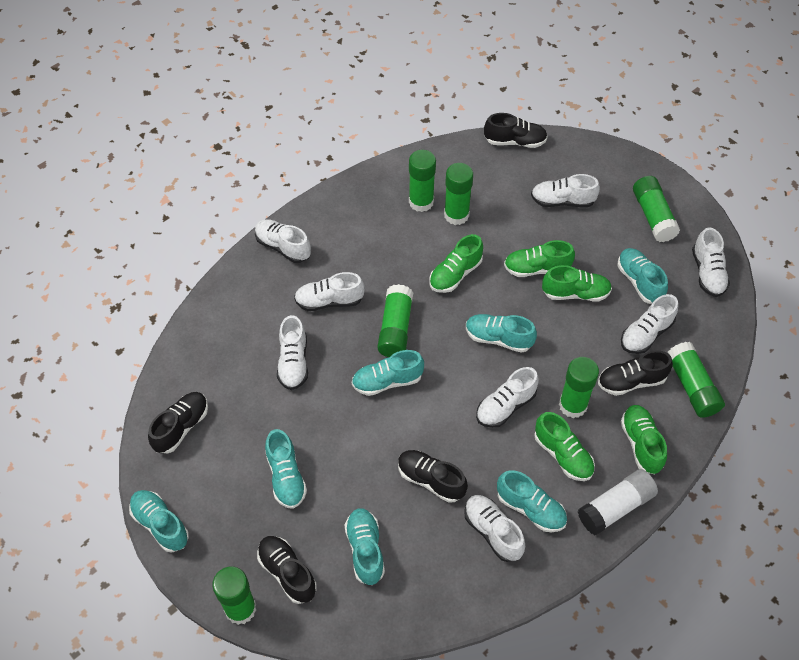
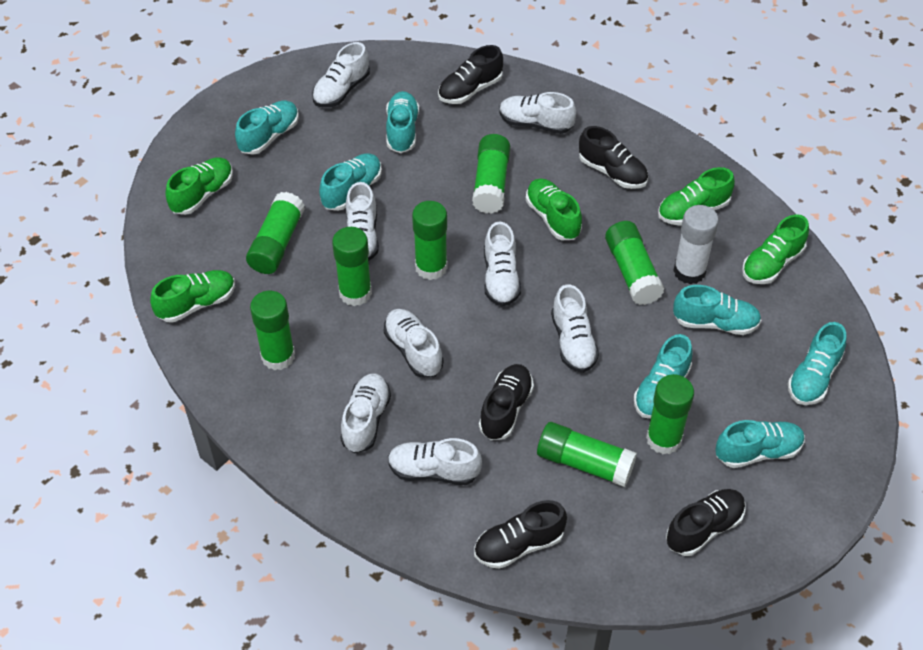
green glue stick: [212,566,256,625] [378,284,414,357] [409,150,436,212] [444,163,473,225] [559,357,599,418] [633,176,680,242] [668,342,725,418] = 7 -> [246,192,305,274] [250,291,295,371] [332,227,372,306] [412,201,448,280] [472,134,510,214] [537,422,637,487] [605,221,664,305] [646,374,694,454] = 8

